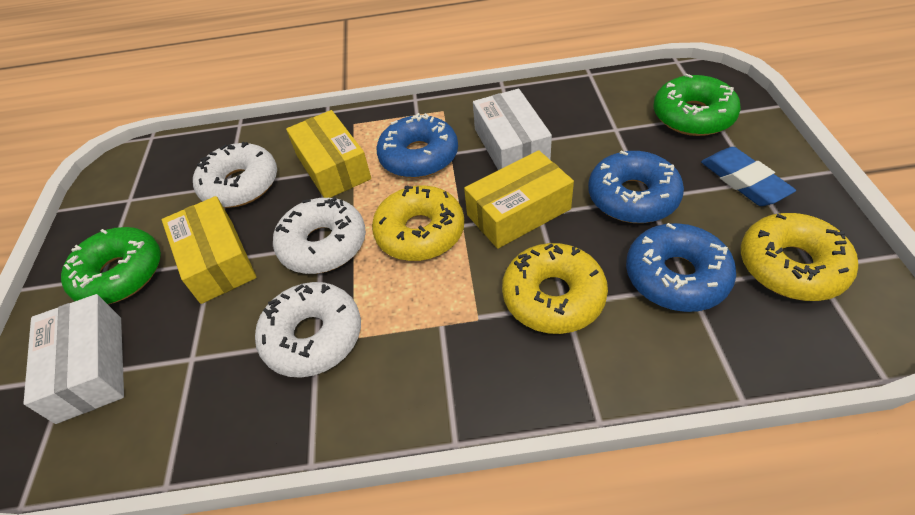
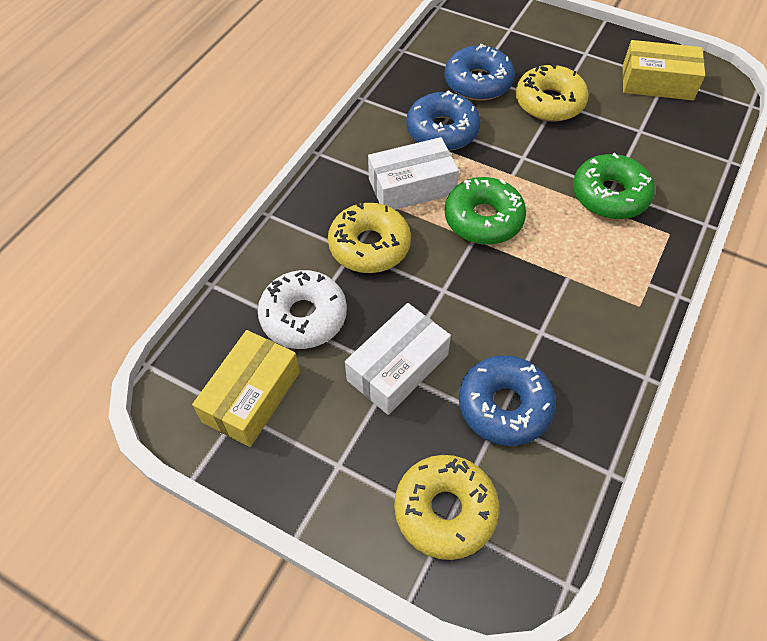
blue eraser: [701,147,796,206] = 1 -> none = 0
white donut: [193,142,277,208] [255,282,361,378] [273,197,366,274] = 3 -> [258,270,347,349] = 1
yellow box: [162,196,257,304] [286,110,371,198] [464,150,574,249] = 3 -> [192,330,300,447] [623,40,705,100] = 2

